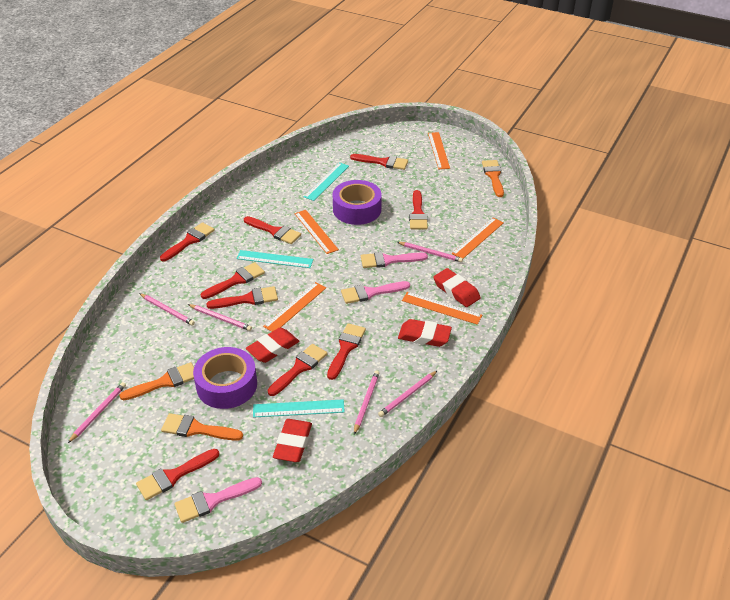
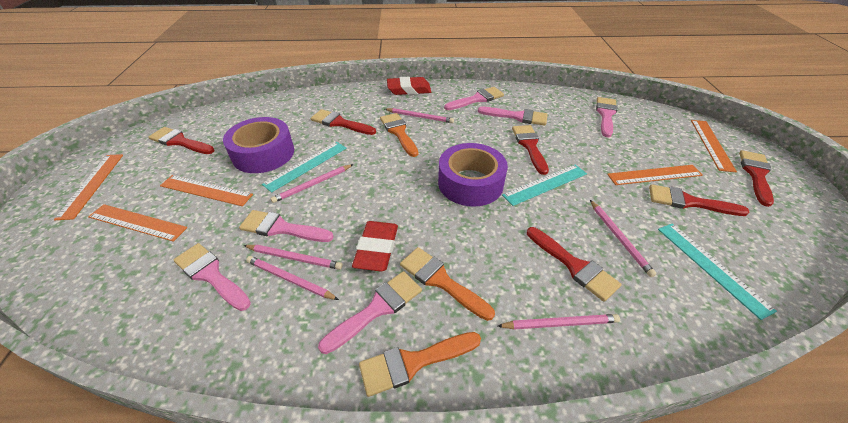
pink brush: [174,477,262,523] [341,281,410,304] [361,252,428,268] = 3 -> [174,243,251,311] [239,210,334,242] [318,271,422,354] [444,87,504,110] [478,107,548,126] [596,97,618,137] = 6
red brush: [136,449,219,500] [160,222,215,261] [201,262,265,299] [206,286,278,309] [244,216,301,244] [268,344,327,396] [327,323,366,380] [350,154,408,170] [409,190,428,230] = 9 -> [148,127,214,154] [311,109,376,135] [512,125,549,175] [527,227,622,302] [649,184,749,216] [739,150,774,207] = 6
red eraser: [246,327,299,363] [273,419,312,462] [398,319,452,347] [433,268,481,307] = 4 -> [352,221,398,271] [387,77,431,95] = 2

